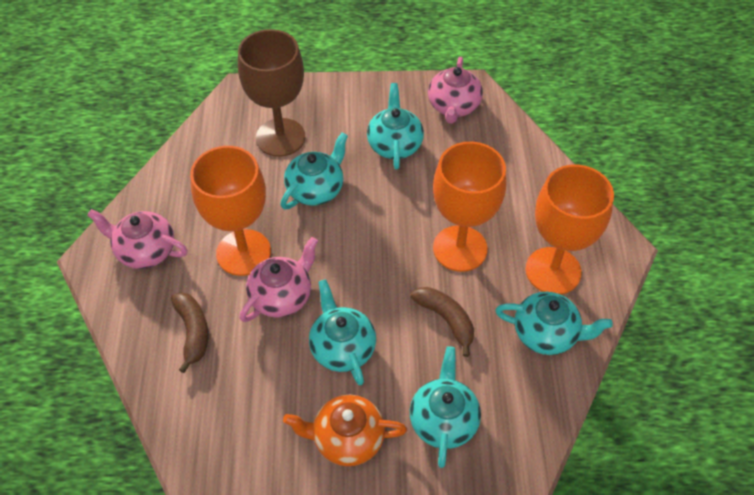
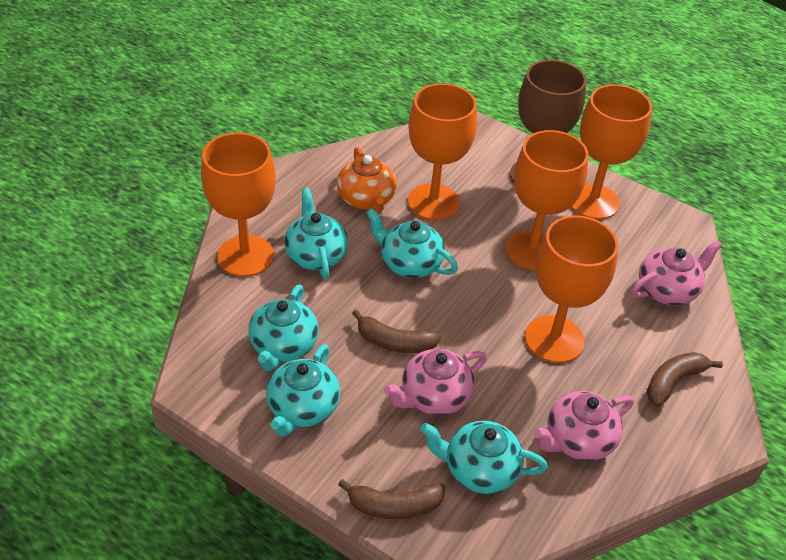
brown banana: [171,292,208,373] [410,287,474,357] = 2 -> [338,479,445,520] [352,309,441,353] [647,352,723,407] = 3
orange goblet: [190,146,271,276] [433,142,507,272] [525,165,614,294] = 3 -> [201,133,276,277] [408,83,477,220] [506,130,589,270] [525,215,618,363] [571,84,652,219] = 5

